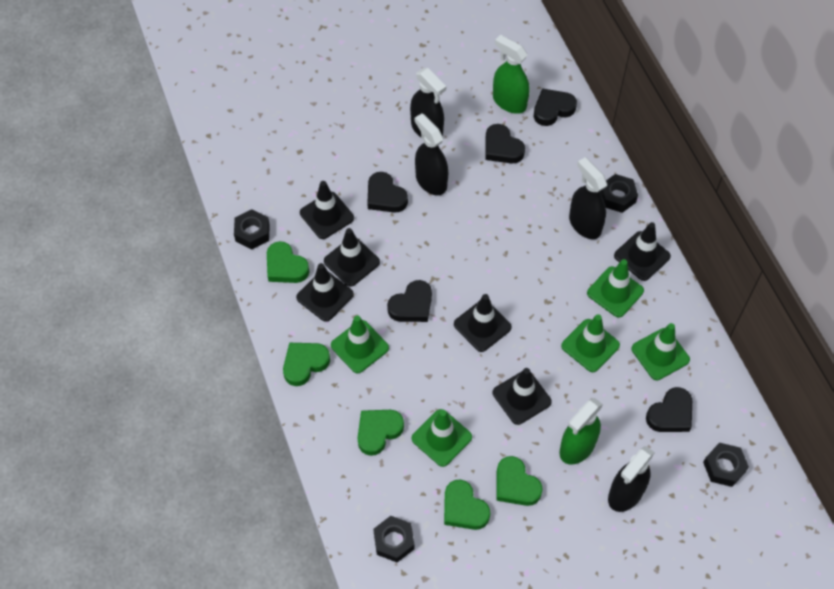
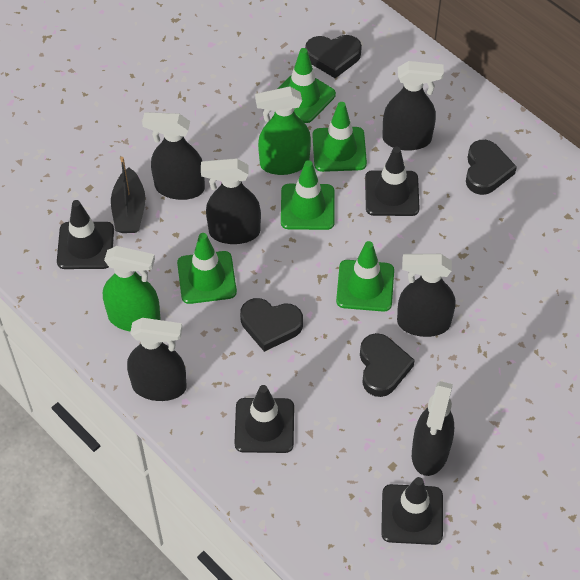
black boat: none = 0 -> [111,157,145,233] = 1
black heart: [367,172,408,213] [387,280,432,322] [485,124,525,164] [534,88,577,126] [646,387,692,432] = 5 -> [240,298,303,352] [305,35,362,78] [360,333,415,397] [466,140,517,195] = 4
black nut: [234,209,270,249] [373,516,414,562] [600,174,638,213] [703,443,749,487] = 4 -> none = 0
black spray bottle: [410,68,446,137] [415,114,448,195] [569,157,607,239] [608,446,655,512] = 4 -> [127,318,187,401] [142,112,205,200] [201,158,261,244] [382,61,444,151] [397,254,456,337] [412,381,454,476] = 6
black traffic cone: [296,263,354,322] [300,181,354,239] [324,228,380,287] [454,294,512,352] [493,368,552,425] [614,222,671,281] = 6 -> [57,200,114,269] [235,385,294,453] [365,147,420,216] [381,477,443,545] = 4
green heart: [267,241,310,283] [283,343,330,386] [358,410,404,456] [444,480,490,530] [496,456,543,506] = 5 -> none = 0

